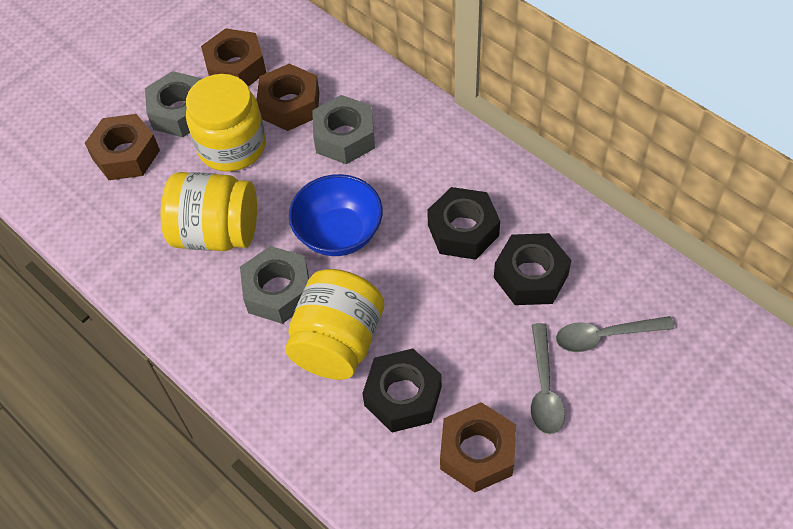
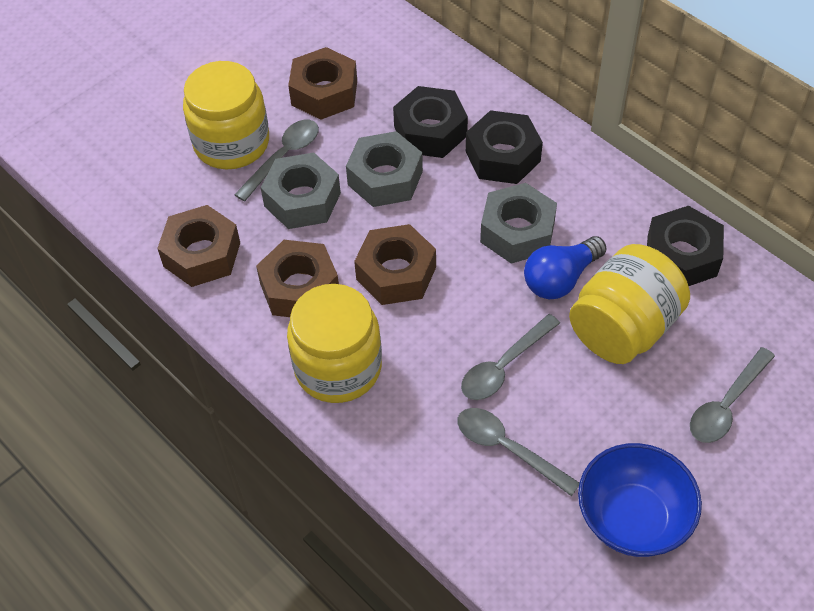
blue light bulb: none = 0 -> [524,236,607,299] = 1
grey spoon: [530,323,565,434] [556,316,675,352] = 2 -> [234,120,319,202] [457,408,579,496] [461,314,560,400] [690,347,775,443] = 4

